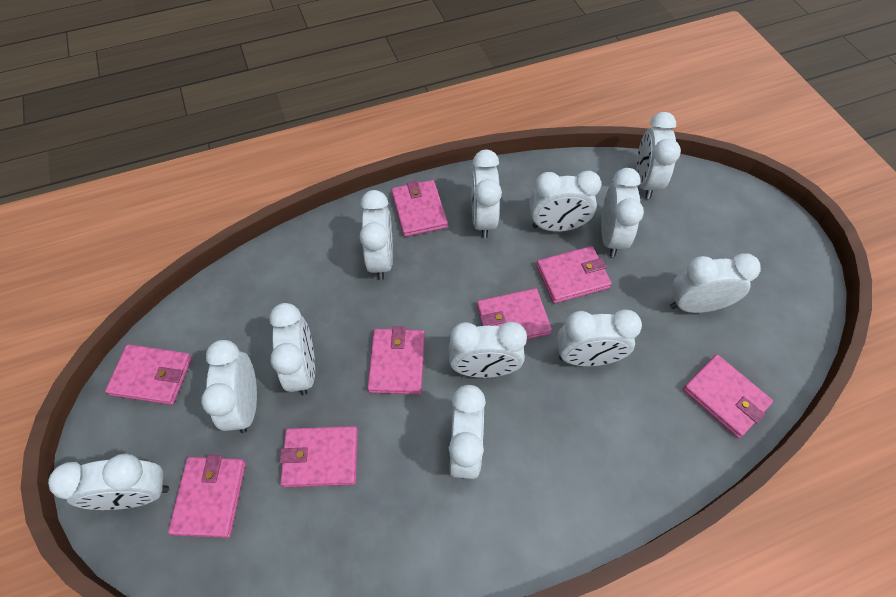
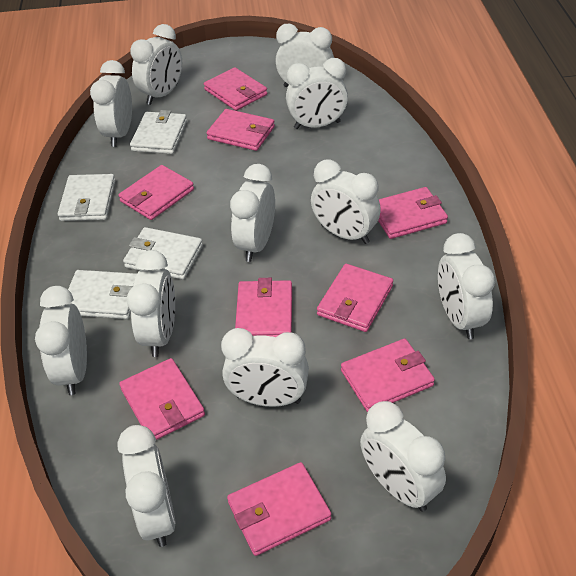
pink wallet: [105,344,192,405] [168,455,246,538] [279,426,358,487] [367,326,425,395] [391,180,448,237] [477,288,552,340] [536,246,612,304] [683,354,773,438] = 8 -> [119,165,194,220] [119,358,205,440] [204,67,267,111] [207,109,275,151] [227,462,331,556] [235,278,292,337] [317,264,393,332] [341,339,435,412] [378,187,448,239] = 9
white wallet: none = 0 -> [58,174,115,221] [68,270,137,319] [123,227,203,280] [130,110,187,154] = 4

